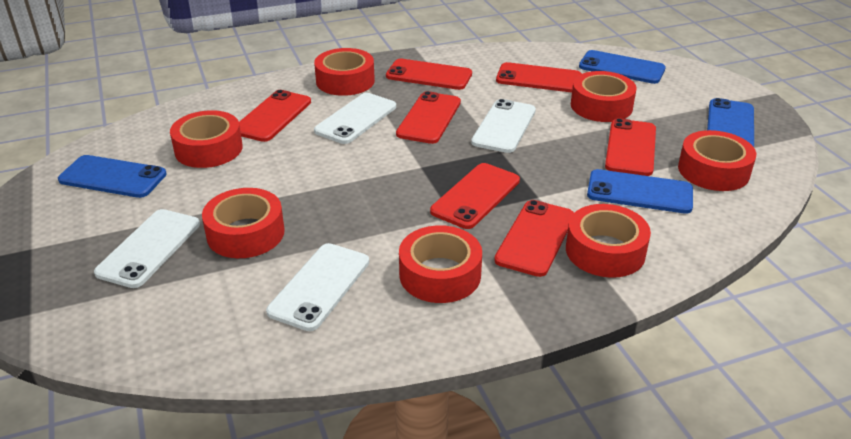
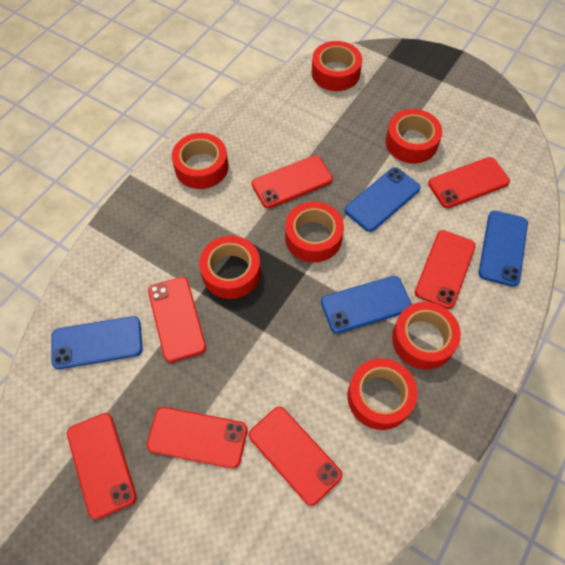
white phone: [94,209,200,288] [266,243,369,331] [314,93,396,144] [471,99,536,153] = 4 -> none = 0

